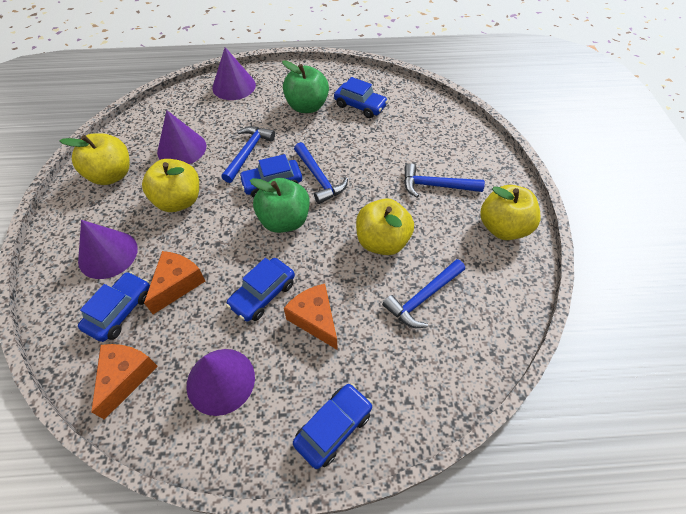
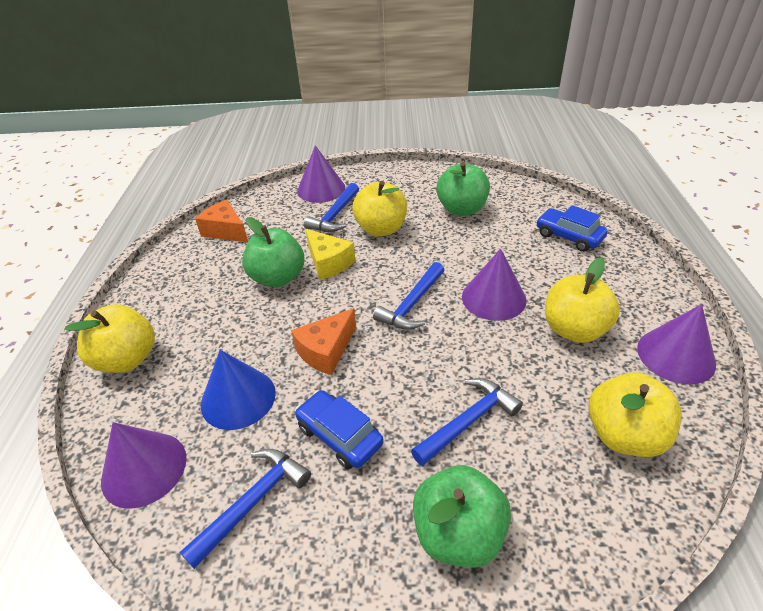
blue car: [78,272,150,342] [226,258,295,322] [239,154,302,198] [293,383,373,469] [334,77,388,118] = 5 -> [295,390,384,469] [536,205,608,252] = 2
blue cone: none = 0 -> [201,350,276,430] = 1
green apple: [250,178,309,233] [282,60,329,113] = 2 -> [242,217,304,287] [413,465,511,568] [436,162,490,216] = 3
orange cheese: [91,344,158,420] [144,251,205,314] [284,284,337,349] = 3 -> [195,200,248,242] [291,308,356,375] = 2
yellow cheese: none = 0 -> [305,229,355,280] = 1

